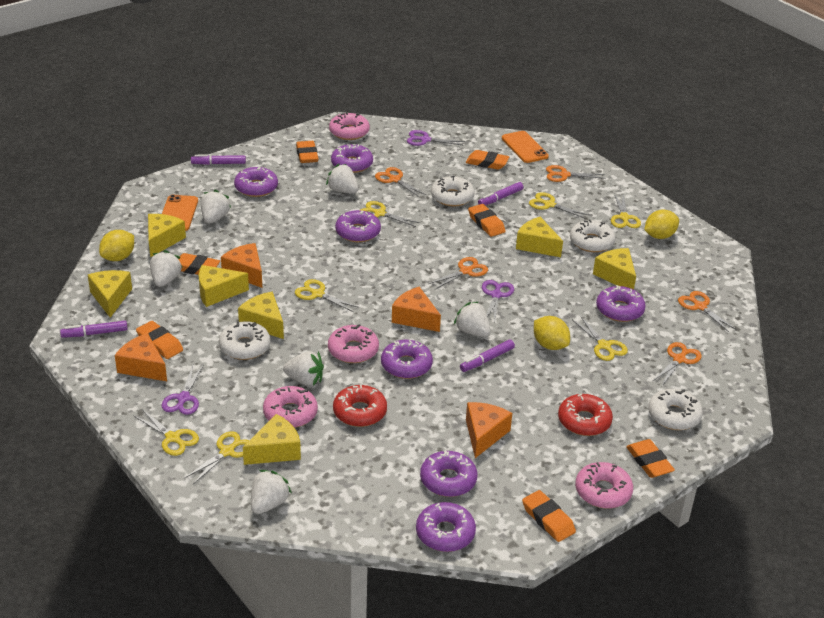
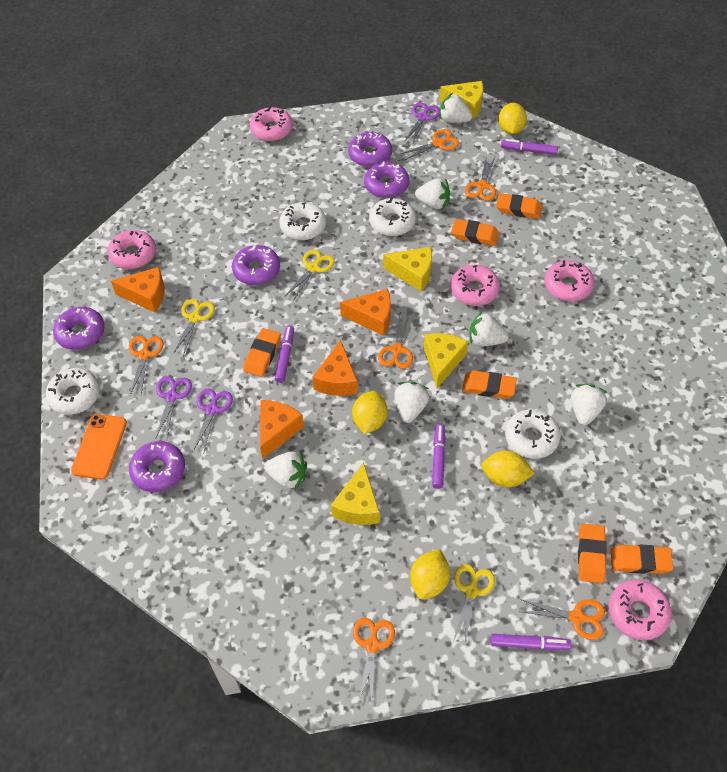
orange eraser: [136,321,183,359] [179,253,220,275] [296,141,319,163] [466,150,509,170] [468,204,506,237] [522,490,576,542] [626,439,675,478] = 7 -> [243,328,281,377] [451,219,499,246] [462,370,517,399] [496,193,542,219] [578,524,607,583] [610,545,673,574] = 6
orange phone: [162,195,198,231] [502,131,549,163] = 2 -> [71,414,127,480] = 1
orange scissors: [375,167,426,198] [428,257,488,289] [546,165,605,182] [653,342,702,386] [678,291,737,333] = 5 -> [129,336,163,395] [353,618,395,705] [378,312,413,369] [400,129,459,160] [465,157,496,201] [518,599,605,640] = 6
pink donut: [263,386,318,428] [328,324,379,363] [329,112,370,140] [575,462,633,509] = 4 -> [108,230,156,269] [250,106,293,141] [451,265,500,306] [545,260,594,302] [609,580,672,640] = 5
purple donut: [234,167,278,197] [331,144,373,173] [335,210,381,242] [381,340,433,379] [416,502,476,552] [420,450,477,497] [596,285,646,322] = 7 -> [53,307,105,350] [129,441,185,492] [232,245,280,285] [348,132,392,167] [364,161,409,198] = 5
red donut: [333,385,387,427] [558,394,613,436] = 2 -> none = 0
yellow cheese: [88,270,132,318] [148,214,186,257] [199,265,249,307] [238,292,284,339] [243,414,301,465] [516,217,563,257] [593,248,636,290] = 7 -> [331,463,380,525] [383,247,432,291] [424,333,468,388] [440,81,483,119] = 4
yellow lemon: [99,230,134,261] [534,316,570,350] [644,210,679,239] = 3 -> [352,391,387,434] [410,549,450,600] [481,451,535,488] [498,103,527,134] = 4
yellow scissors: [133,409,199,456] [185,431,249,484] [295,279,359,312] [361,201,420,227] [529,192,589,219] [573,316,628,361] [611,193,641,228] = 7 -> [173,299,215,356] [284,249,335,301] [453,564,495,644] = 3

